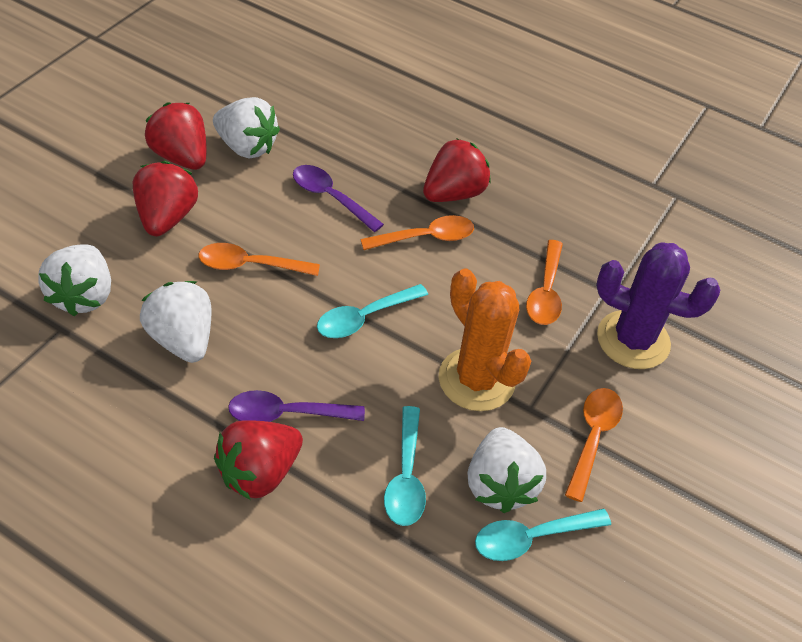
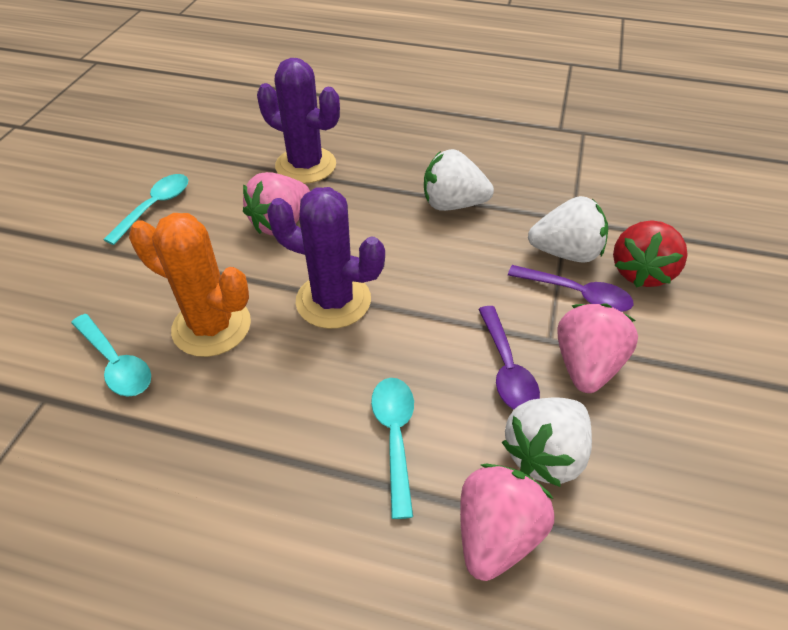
orange spoon: [199,243,320,276] [360,215,474,250] [526,240,563,325] [565,388,623,502] = 4 -> none = 0
pink strawberry: none = 0 -> [243,172,310,235] [460,464,554,581] [558,304,638,393] = 3
purple cactus: [596,243,720,369] = 1 -> [257,58,340,184] [267,187,385,329] = 2
red strawberry: [133,161,198,236] [145,102,207,170] [214,420,303,500] [423,138,491,202] = 4 -> [613,220,688,288] = 1
white strawberry: [38,244,111,316] [140,281,211,363] [213,97,280,158] [467,427,546,513] = 4 -> [424,149,494,211] [502,397,592,487] [528,196,608,263] = 3

